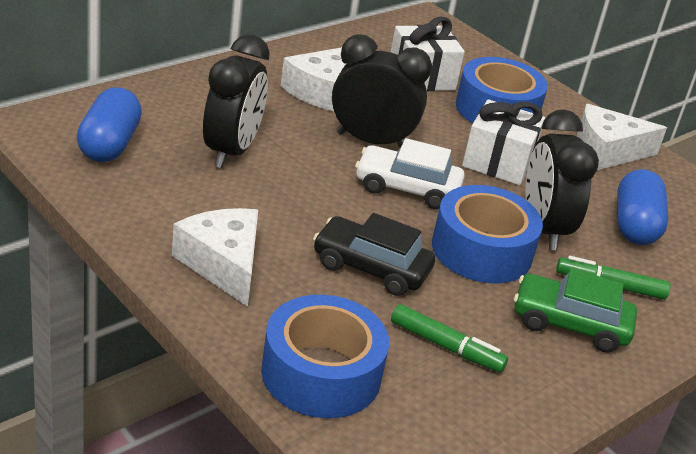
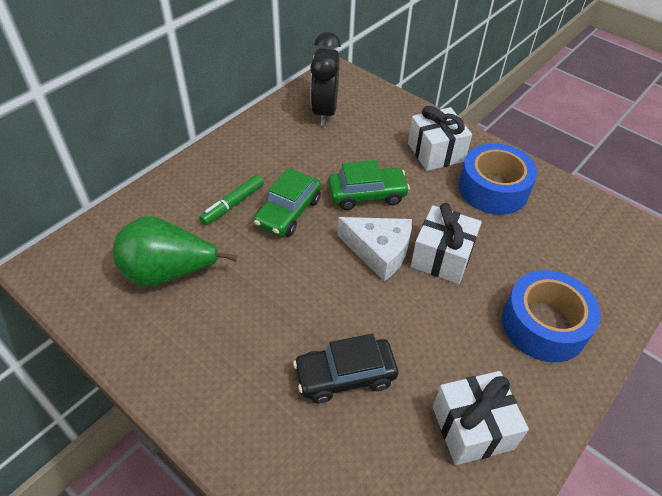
black clock: [203,34,270,168] [332,34,432,147] [526,109,599,250] = 3 -> [310,32,341,126] = 1
blue capsule: [77,87,142,162] [617,169,668,245] = 2 -> none = 0
blue tape: [261,295,389,418] [432,185,543,284] [456,57,548,123] = 3 -> [459,143,537,215] [502,270,601,362] = 2
green car: [514,268,637,353] = 1 -> [254,168,321,237] [328,160,410,210] = 2
green marker: [391,304,508,373] [556,256,671,300] = 2 -> [199,175,264,225] = 1
green pear: none = 0 -> [113,216,238,287] = 1
white car: [355,138,465,210] = 1 -> none = 0
white cheese: [172,208,258,307] [281,47,346,111] [577,104,667,170] = 3 -> [338,217,412,281] = 1
white gift: [391,17,465,91] [462,99,545,185] = 2 -> [408,106,472,171] [411,203,482,284] [433,371,529,465] = 3

